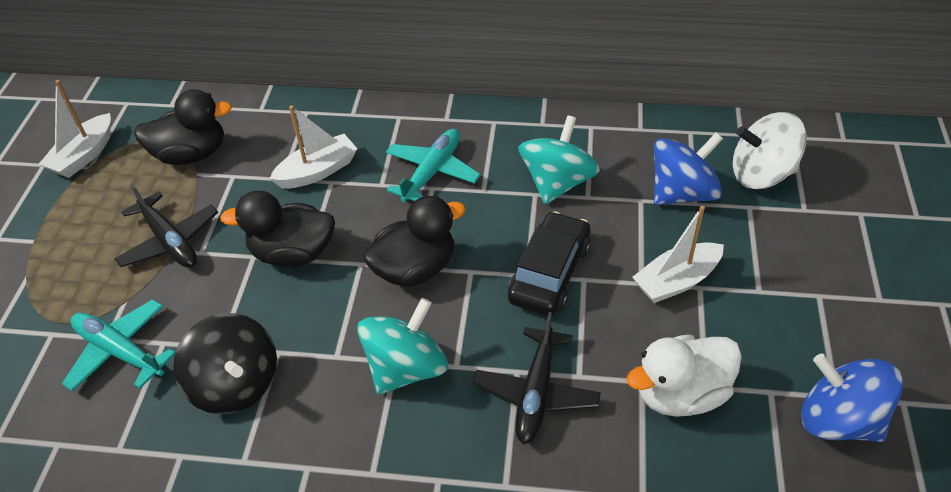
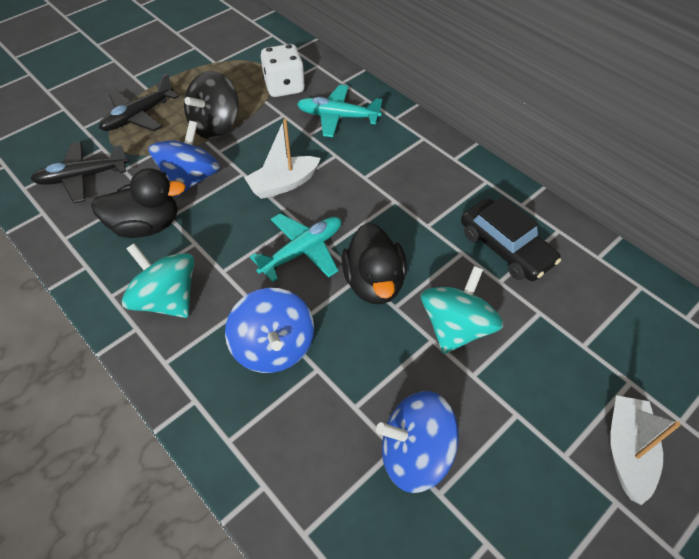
black duck: [134,89,232,165] [220,191,335,267] [363,196,466,287] = 3 -> [91,168,186,238] [341,222,407,304] = 2
blue spinning top: [654,133,723,205] [801,354,903,442] = 2 -> [148,121,220,197] [225,288,314,373] [376,391,459,493] = 3
white boat: [39,80,111,178] [269,106,357,189] [632,206,724,303] = 3 -> [244,119,321,199] [611,395,681,505] = 2
white dice: none = 0 -> [261,44,305,97] = 1
white duck: [627,334,742,417] = 1 -> none = 0
white spinning top: [733,112,807,189] = 1 -> none = 0

